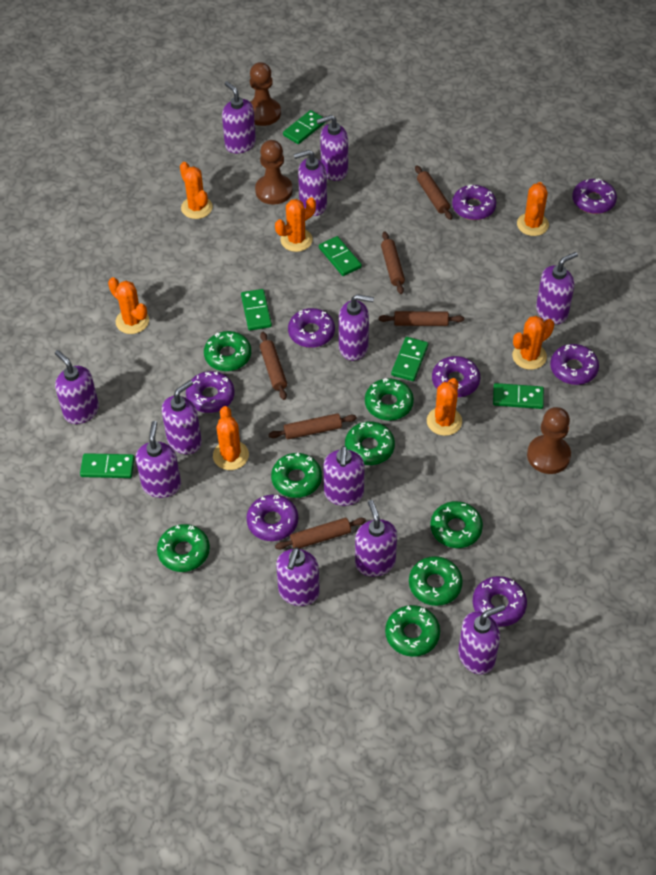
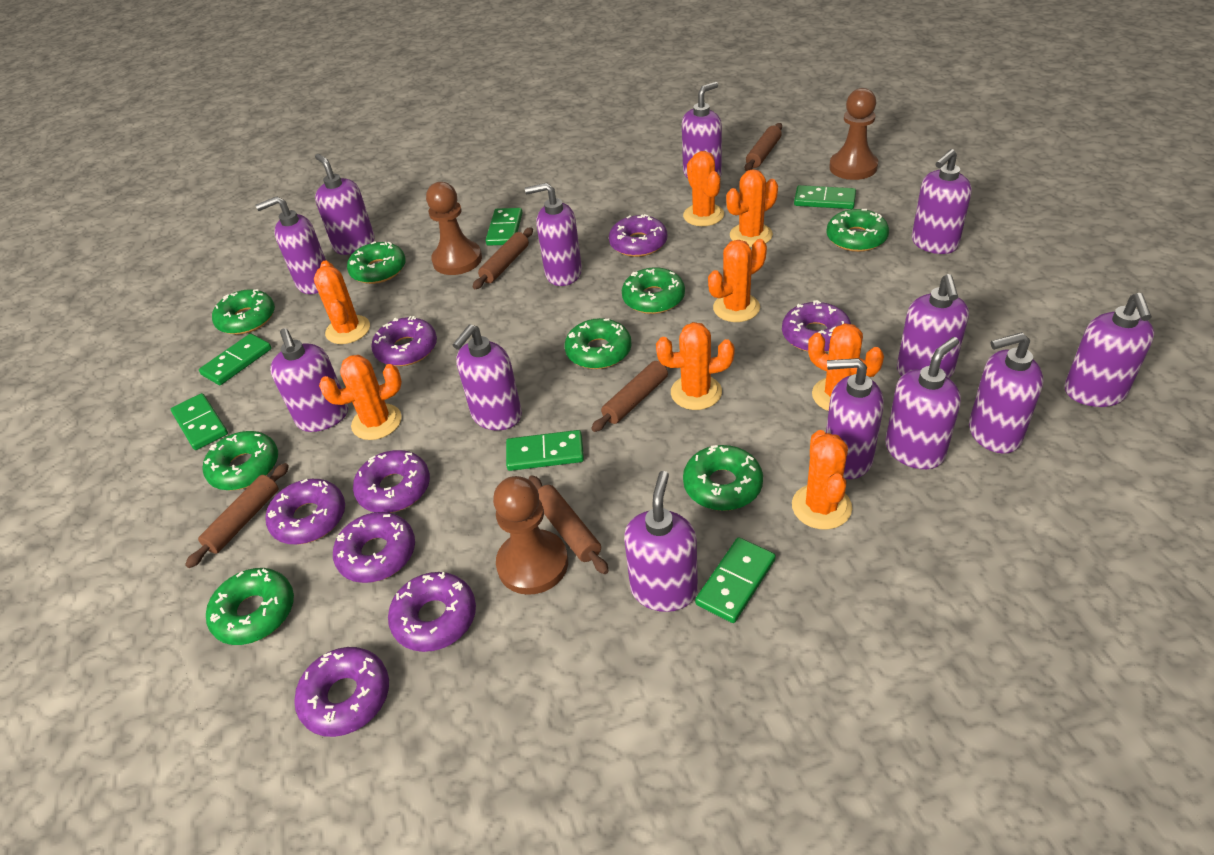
brown rolling pin: [260,332,287,400] [268,413,357,439] [275,518,366,550] [379,311,464,326] [381,232,405,294] [415,165,452,220] = 6 -> [185,463,289,568] [473,227,533,289] [529,475,609,574] [591,361,668,432] [745,123,782,171] = 5
orange cactus: [108,277,149,334] [180,162,213,219] [213,406,249,470] [275,197,316,252] [427,378,462,436] [512,316,554,370] [517,182,549,236] = 7 -> [314,261,370,344] [319,355,402,440] [656,322,735,410] [683,151,724,226] [708,239,767,322] [726,169,778,247] [792,430,852,530] [808,323,884,411] = 8
purple soap dispenser: [55,350,99,424] [136,421,181,498] [162,380,202,454] [222,81,256,154] [276,547,320,606] [294,150,327,216] [316,115,348,181] [323,446,365,506] [339,294,374,361] [355,500,397,577] [458,604,505,674] [536,252,578,324] = 12 -> [255,196,326,294] [270,328,348,432] [315,154,375,255] [453,324,522,430] [525,183,582,286] [624,471,698,612] [682,82,722,178] [826,358,884,479] [885,337,961,469] [897,274,969,378] [912,149,972,254] [969,332,1043,454] [1064,293,1154,407] = 13

